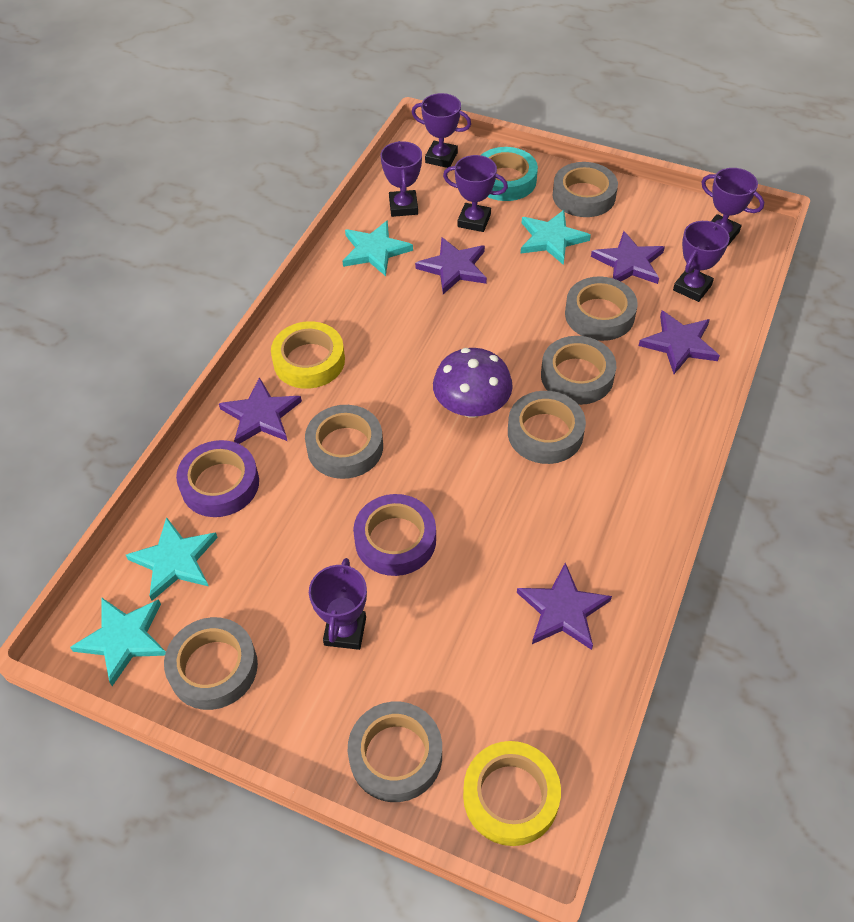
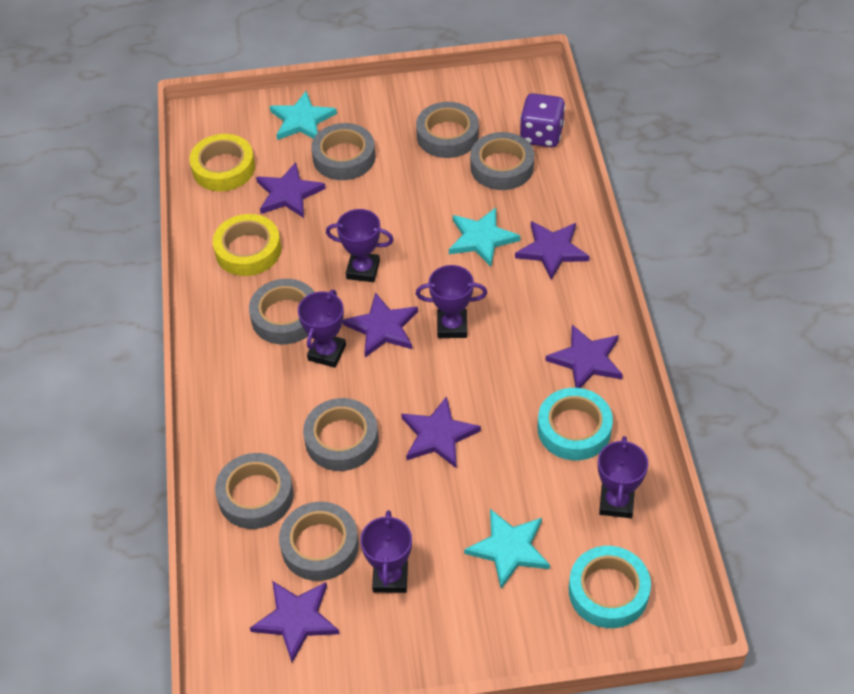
purple dice: none = 0 -> [520,93,565,147] = 1
purple mushroom: [433,348,513,418] = 1 -> none = 0
purple star: [219,377,302,444] [415,237,487,294] [517,563,612,650] [591,231,665,284] [639,311,720,374] = 5 -> [250,581,340,663] [256,162,326,218] [343,292,418,358] [401,396,481,468] [515,221,590,280] [545,325,623,388] = 6
purple tape: [176,440,259,517] [353,494,436,576] = 2 -> none = 0
purple trophy: [309,558,367,650] [380,141,422,217] [412,93,471,168] [443,155,508,232] [673,221,730,302] [701,168,764,247] = 6 -> [298,290,346,368] [326,209,394,282] [360,510,412,593] [416,265,487,338] [598,436,648,518] = 5
turquoise star: [70,597,166,686] [126,517,218,601] [343,220,413,276] [521,210,591,265] = 4 -> [270,91,337,140] [449,208,520,267] [464,509,550,589] = 3
turquoise tape: [481,147,538,201] = 1 -> [538,388,613,460] [569,546,651,628] = 2

